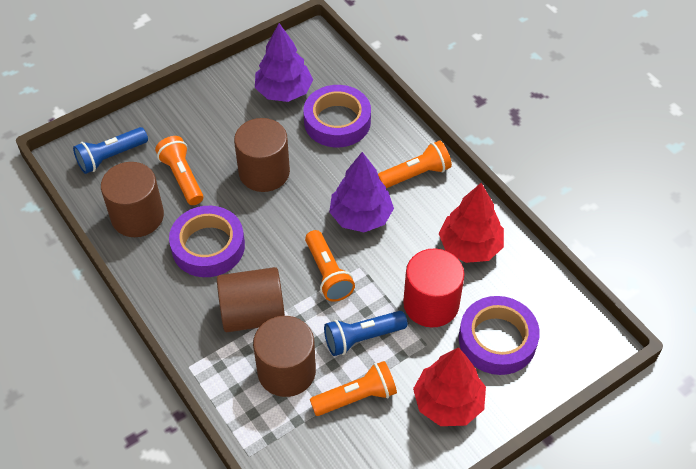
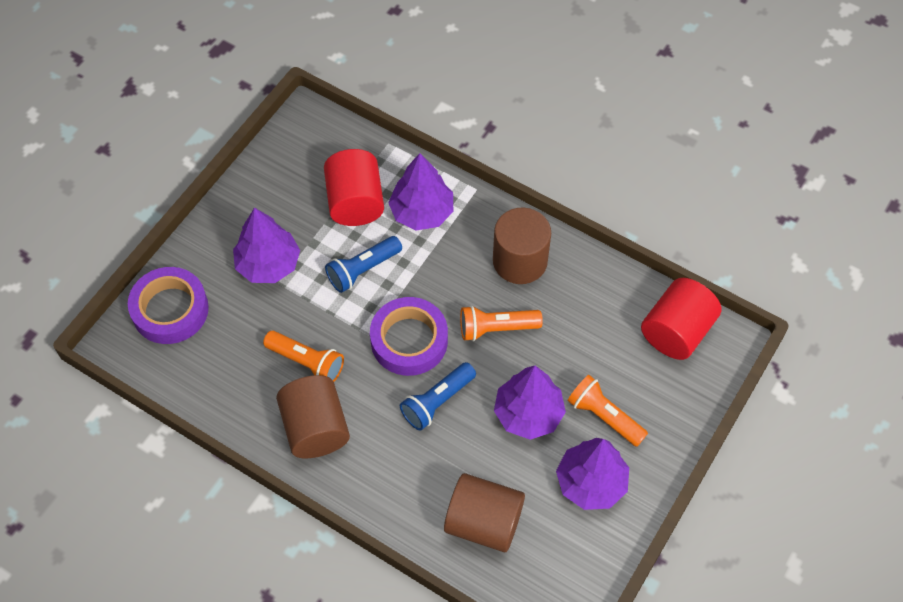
brown cylinder: [101,162,164,237] [217,267,285,332] [234,118,290,192] [253,316,316,397] = 4 -> [276,375,350,458] [444,473,525,552] [493,207,551,284] = 3
orange flashlight: [155,136,203,205] [305,230,355,302] [310,361,397,416] [378,140,452,188] = 4 -> [263,331,344,382] [460,306,543,341] [567,375,648,447] = 3
purple tape: [169,206,245,277] [304,85,371,147] [459,296,540,375] = 3 -> [128,267,209,344] [370,297,448,376] = 2
purple tree: [255,23,313,102] [329,152,394,232] = 2 -> [233,208,300,283] [388,153,453,231] [494,366,566,440] [556,438,629,510] = 4
red cylinder: [403,248,465,328] = 1 -> [324,149,384,226] [641,278,721,360] = 2
red tree: [413,347,486,426] [438,183,504,263] = 2 -> none = 0

